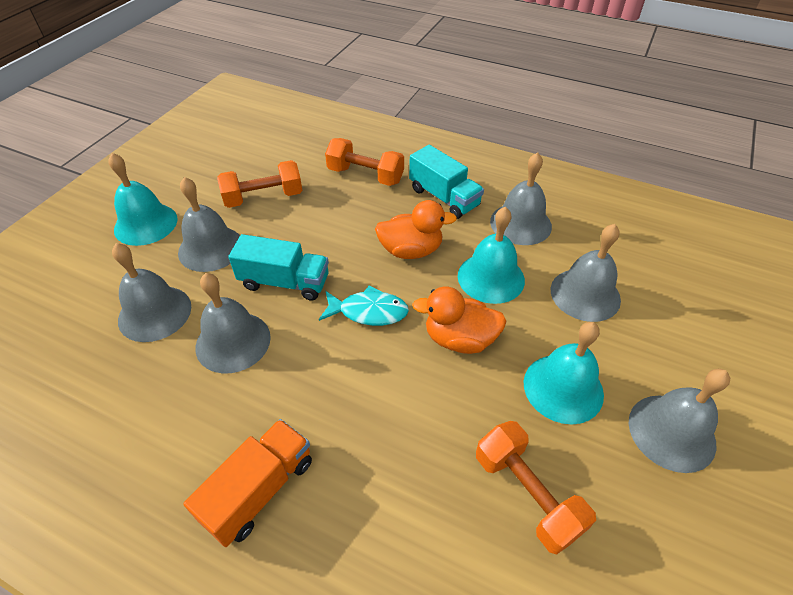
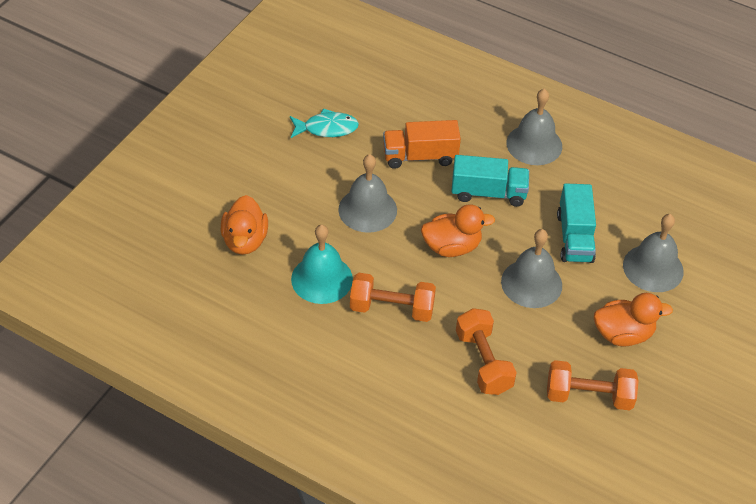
grey bell: [112,243,191,342] [178,177,240,272] [195,273,271,374] [490,152,552,245] [551,224,621,322] [629,369,730,473] = 6 -> [338,154,397,233] [501,229,562,308] [506,89,562,165] [623,214,684,292] = 4
orange duck: [375,200,457,259] [412,286,507,354] = 2 -> [221,195,268,255] [421,204,495,257] [594,293,673,346] = 3
turquoise bell: [108,153,178,246] [458,207,525,304] [524,322,604,424] = 3 -> [291,224,353,304] = 1

